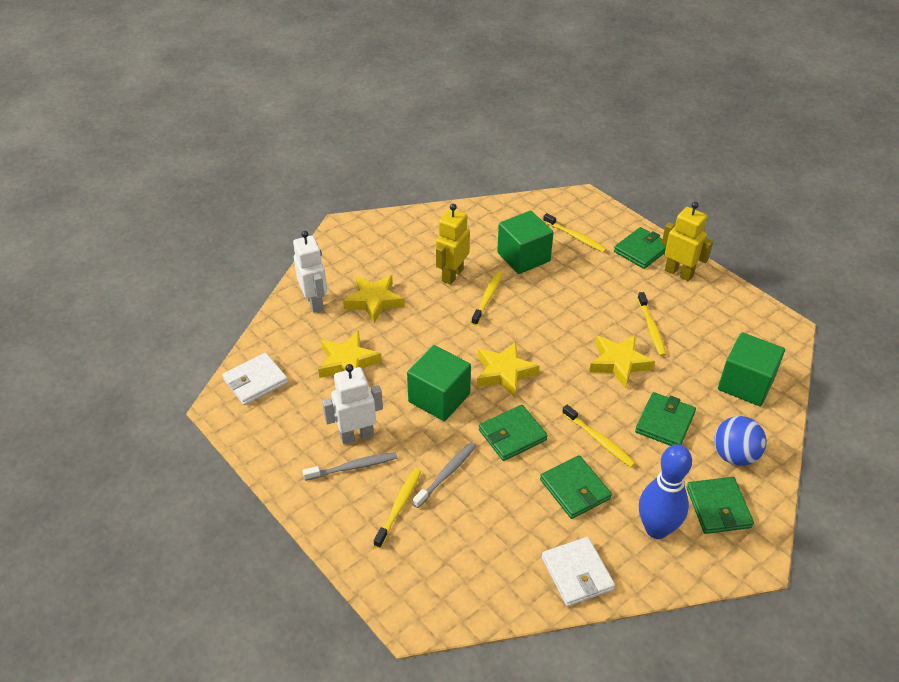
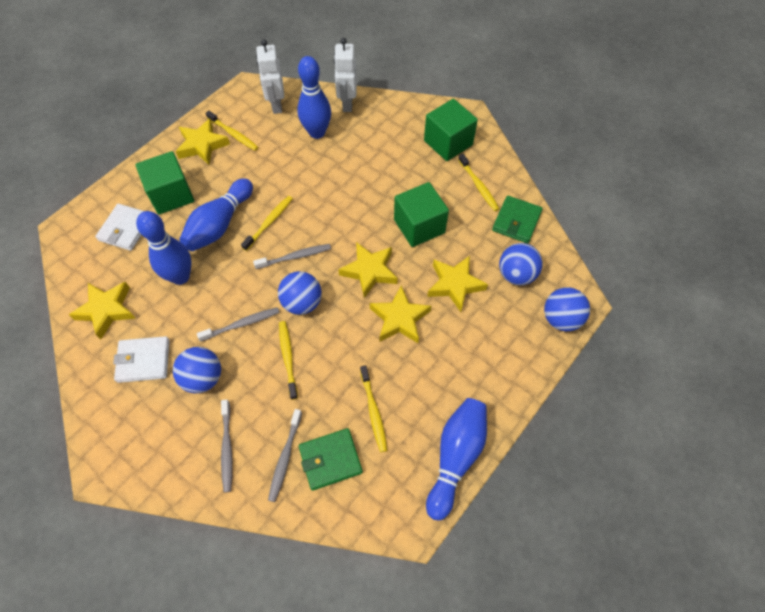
blue ball: [714,416,766,466] = 1 -> [173,347,221,393] [278,271,322,315] [499,243,543,285] [544,287,590,331] = 4
blue bowling pin: [639,444,692,539] = 1 -> [136,211,192,285] [179,178,253,251] [297,56,331,139] [426,398,487,520] = 4
green wallet: [479,405,548,461] [540,455,612,519] [614,227,666,269] [635,392,696,446] [686,477,754,534] = 5 -> [299,428,363,491] [492,195,543,243] = 2
grey toothbrush: [303,452,397,481] [413,442,476,508] = 2 -> [197,307,280,342] [221,400,233,493] [253,244,331,269] [268,409,302,502] = 4
yellow robot: [436,204,470,285] [662,202,713,281] = 2 -> none = 0
yellow star: [318,331,382,378] [343,275,404,323] [477,342,540,397] [589,335,655,389] = 4 -> [69,282,136,339] [176,119,230,165] [338,242,398,298] [370,285,431,343] [427,256,488,312] = 5

